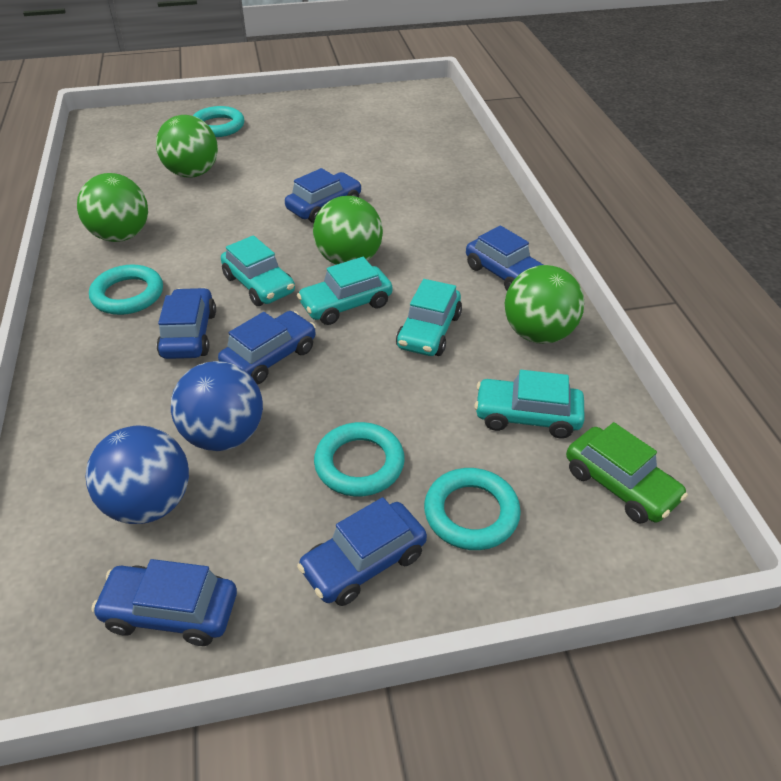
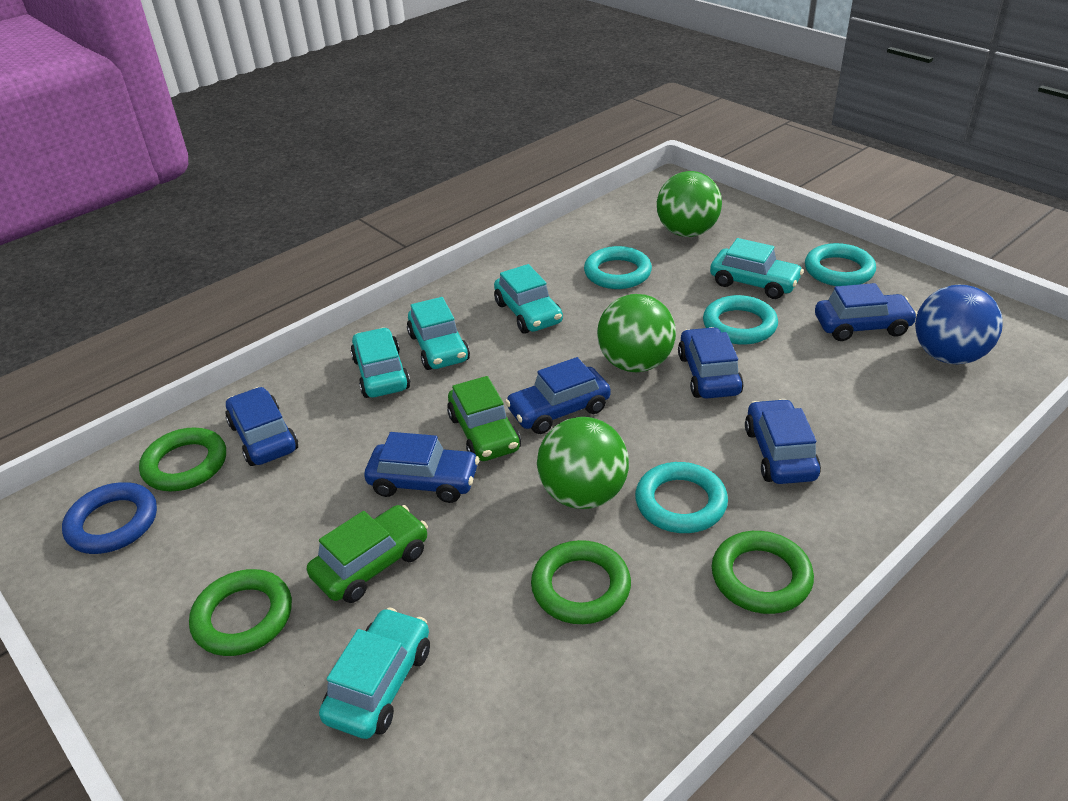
blue ball: [86,425,189,524] [171,361,263,451] = 2 -> [915,285,1003,364] = 1
blue ring: none = 0 -> [62,482,157,554] = 1
green ball: [77,173,148,242] [156,115,218,178] [313,196,383,265] [505,265,584,344] = 4 -> [537,417,629,509] [597,294,676,372] [657,171,722,237] = 3
green car: [566,422,688,524] = 1 -> [307,505,428,603] [447,376,521,461] = 2
green ring: none = 0 -> [139,427,226,491] [189,569,292,656] [531,540,631,624] [712,531,814,614] = 4
turquoise car: [221,235,295,306] [297,257,393,325] [396,279,462,356] [474,370,585,438] = 4 -> [319,607,430,739] [350,327,410,398] [407,297,470,370] [494,264,563,334] [710,238,804,299] = 5

